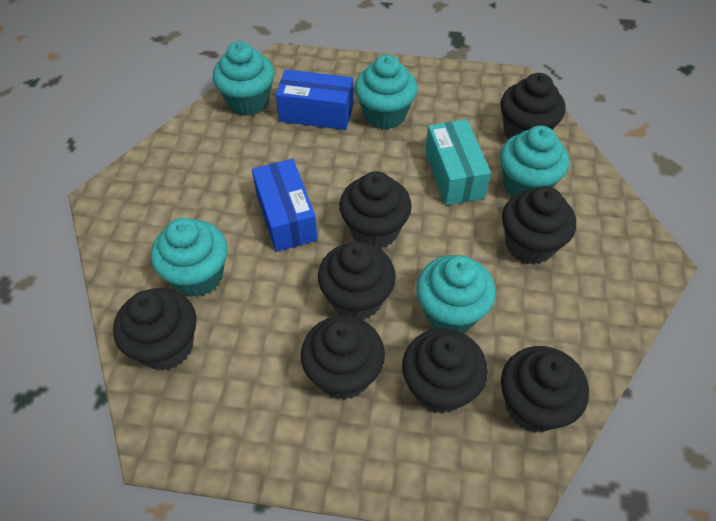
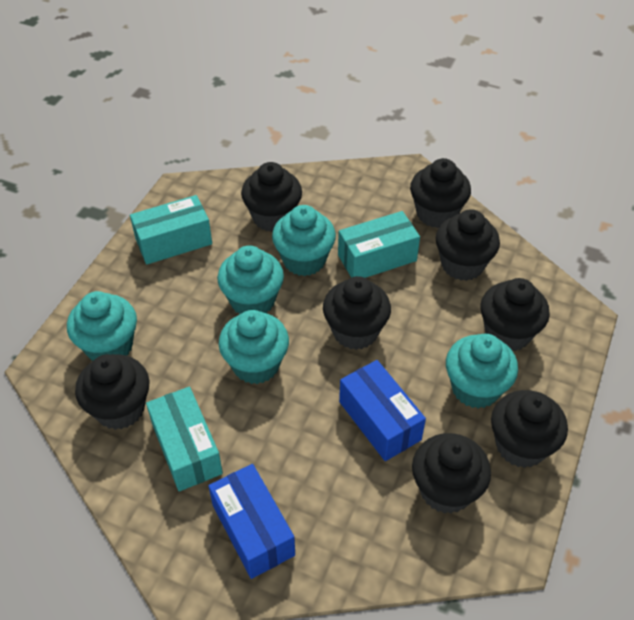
turquoise box: [425,119,491,205] = 1 -> [130,195,212,265] [146,387,223,491] [338,211,420,278] = 3

